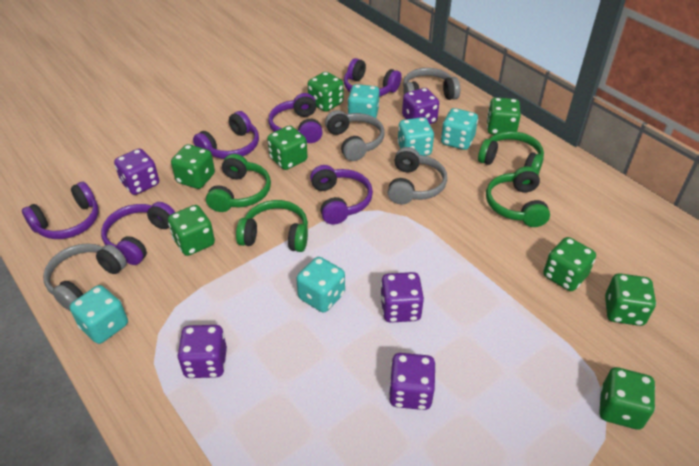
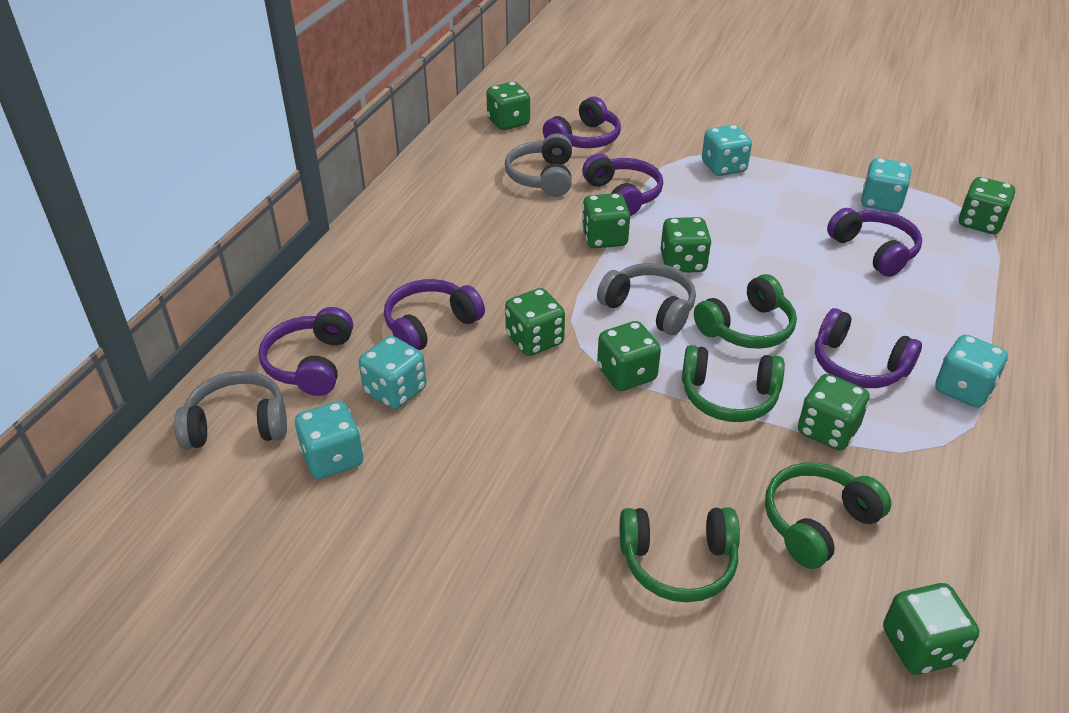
grey headphones: [43,243,127,311] [325,110,384,161] [388,147,447,204] [403,68,460,100] = 4 -> [174,371,287,449] [505,133,572,197] [597,263,696,335] = 3
purple dice: [114,149,159,195] [177,325,227,378] [380,272,424,323] [388,353,436,410] [402,88,439,124] = 5 -> none = 0

